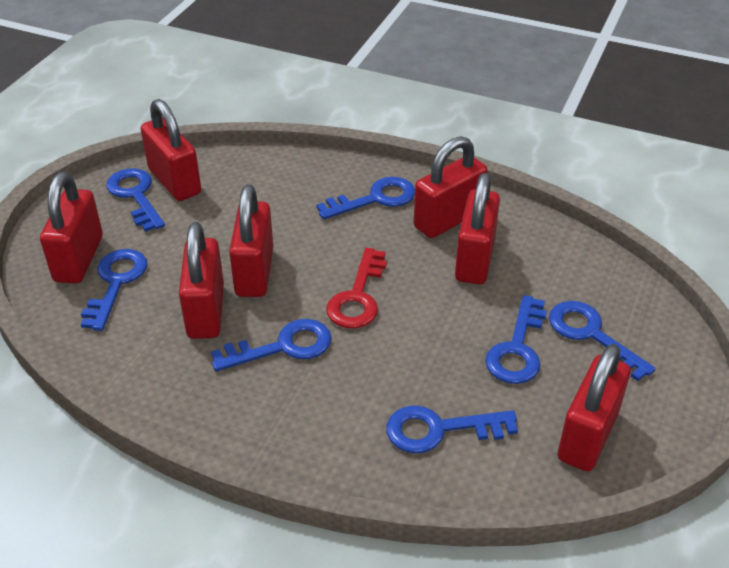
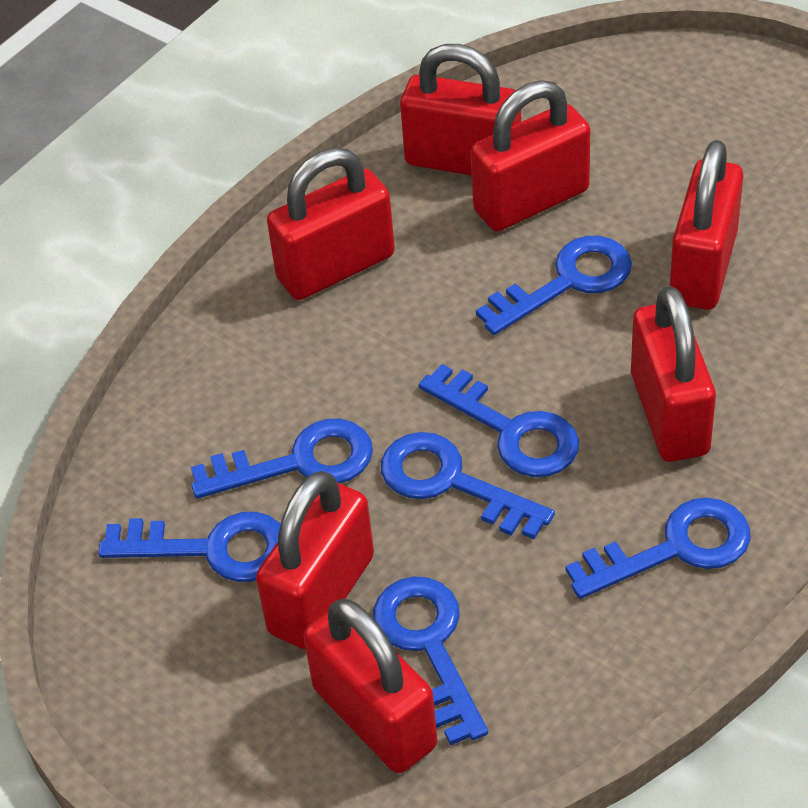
red key: [326,248,387,328] = 1 -> none = 0

